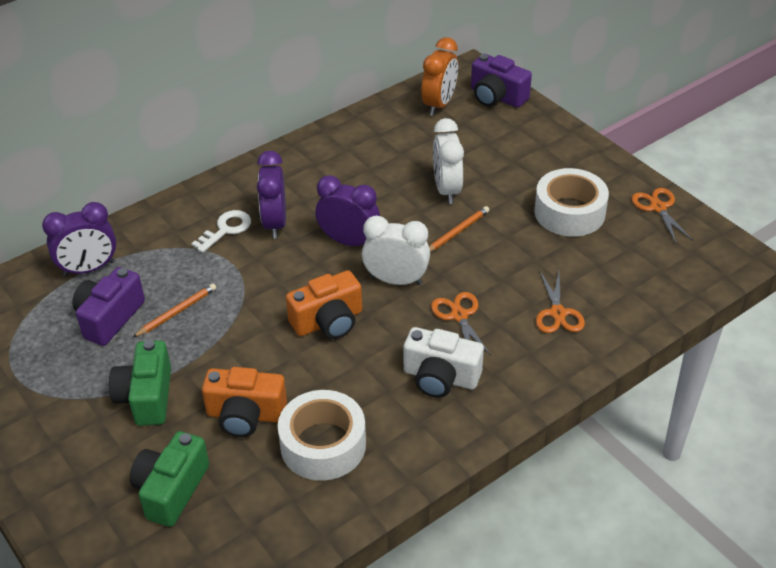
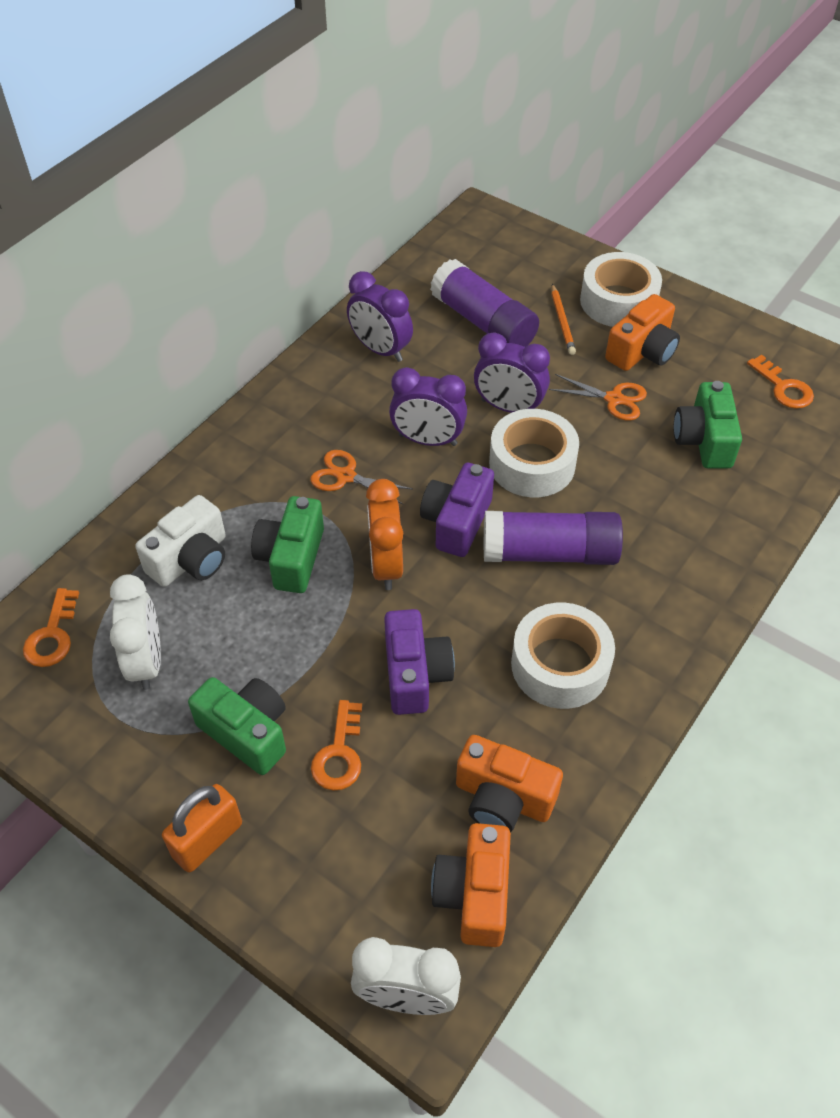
green camera: [109,340,171,426] [130,431,209,527] = 2 -> [188,677,286,775] [251,496,324,593] [674,381,742,468] = 3
orange camera: [202,367,287,437] [286,270,362,339] = 2 -> [431,823,511,947] [456,735,563,832] [605,294,680,371] = 3
orange key: none = 0 -> [23,588,79,667] [311,700,362,791] [747,355,814,409] = 3
orange padlock: none = 0 -> [162,784,242,873] = 1
orange pencil: [132,283,216,338] [429,206,489,252] = 2 -> [551,284,576,355] = 1
orange scissors: [431,292,491,356] [536,271,585,333] [631,188,693,243] = 3 -> [311,450,412,505] [549,374,647,421] = 2
purple glue stick: none = 0 -> [430,259,539,347] [484,511,623,565] = 2
white key: [191,210,251,253] = 1 -> none = 0
white tape: [278,390,366,481] [534,168,609,237] = 2 -> [489,409,579,497] [511,603,615,709] [580,252,662,327] = 3

